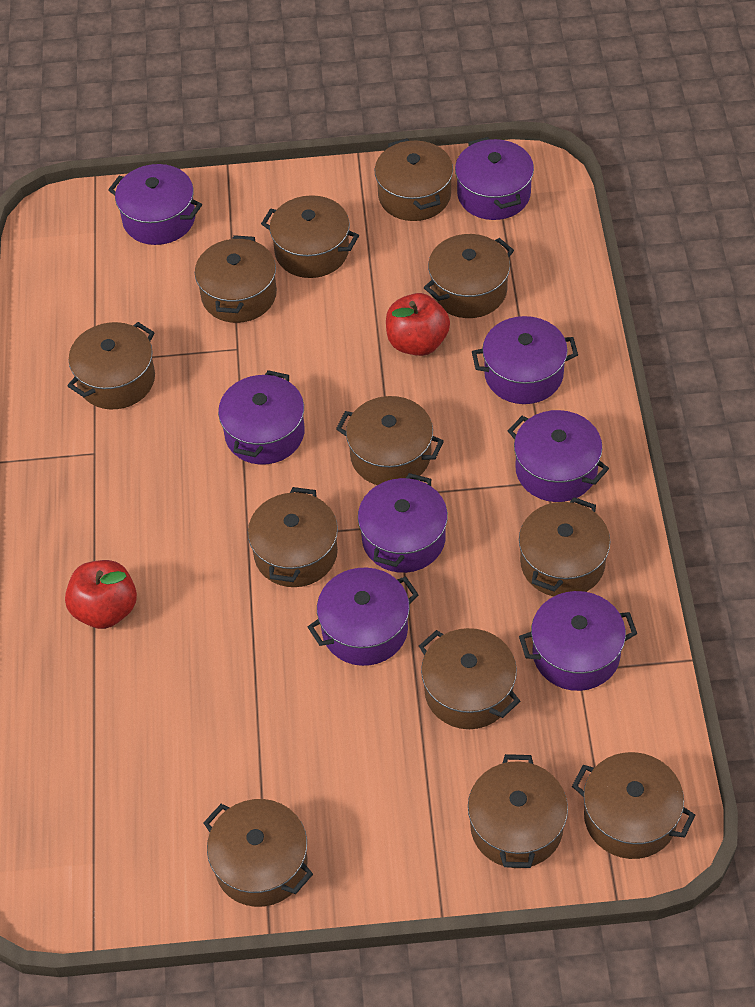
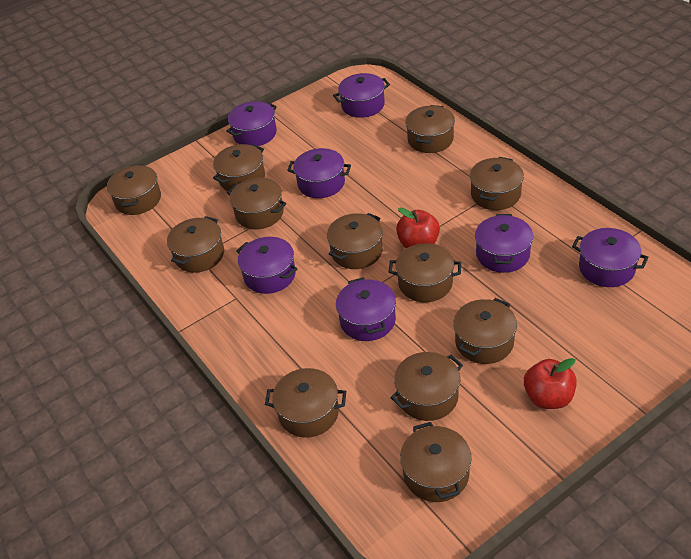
purple pot: [108,164,202,245] [218,370,305,465] [308,568,419,666] [358,473,448,573] [455,137,534,220] [472,316,578,404] [508,410,609,502] [519,591,637,691] = 8 -> [226,101,277,146] [236,237,297,294] [287,148,351,198] [333,73,390,118] [336,277,396,341] [475,214,533,273] [572,228,649,287] = 7

